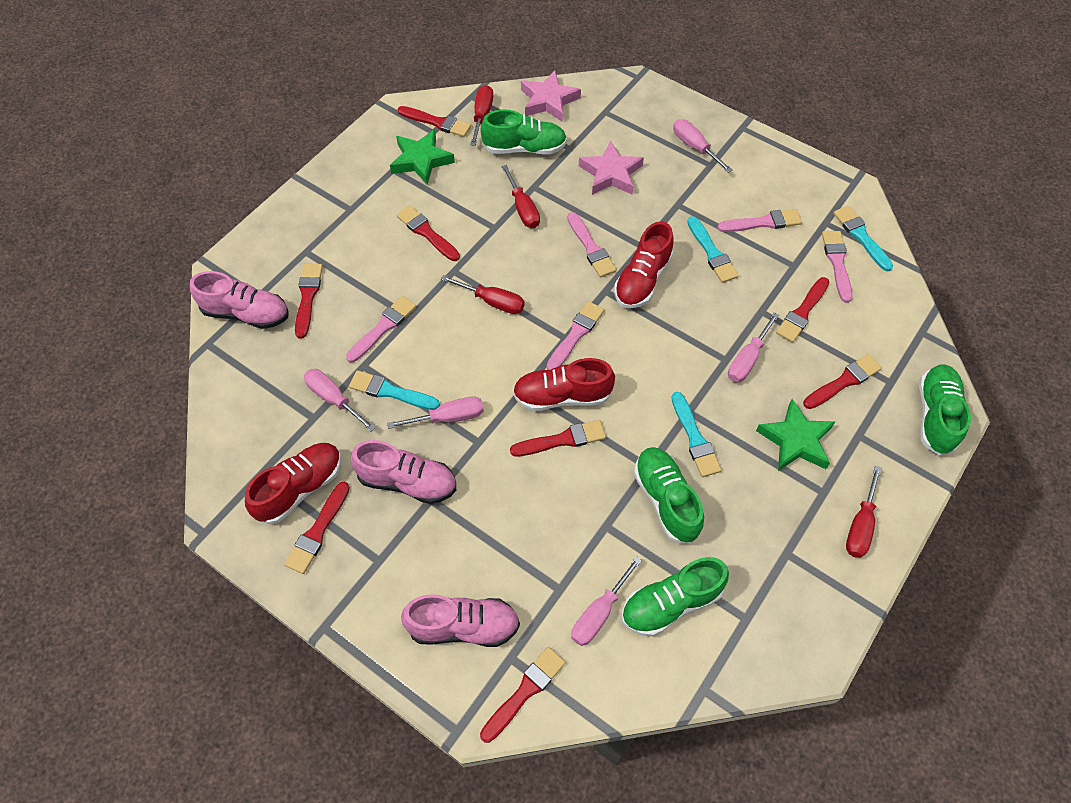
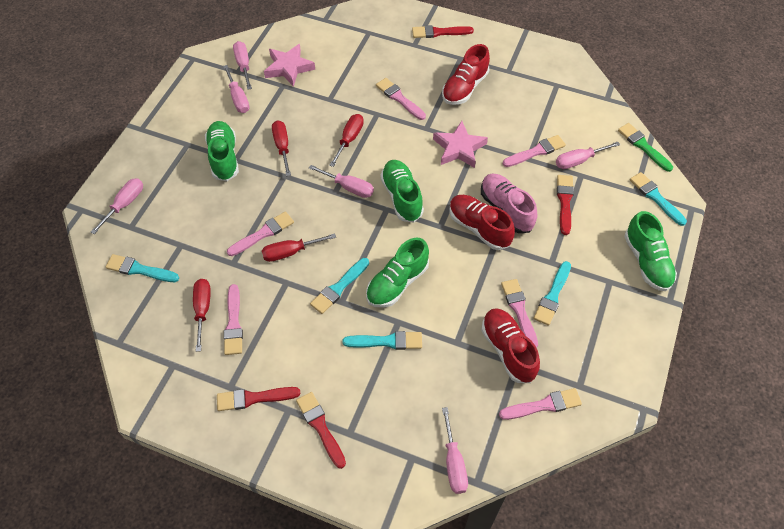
green brush: none = 0 -> [618,123,673,172] = 1
green star: [390,130,455,185] [756,399,835,471] = 2 -> none = 0
pink brush: [346,296,416,362] [547,301,604,370] [567,212,616,278] [717,209,802,232] [822,231,852,303] = 5 -> [224,284,243,355] [227,211,294,256] [376,78,426,120] [499,388,582,420] [501,279,538,348] [503,135,566,167] = 6
pink screwdriver: [304,369,376,431] [387,396,484,429] [571,556,642,646] [673,119,732,173] [728,313,779,383] = 5 -> [91,178,143,234] [223,65,250,113] [233,41,252,90] [309,165,374,198] [442,407,468,494] [556,142,620,169] = 6
pink shoe: [190,271,289,329] [351,440,456,504] [401,594,520,647] = 3 -> [481,174,537,233] = 1
red brush: [284,482,350,574] [295,264,323,339] [396,205,460,261] [398,106,471,137] [480,647,566,743] [510,420,606,456] [776,277,830,343] [803,354,882,409] = 8 -> [217,387,300,411] [296,392,346,469] [412,25,474,38] [557,175,574,235] = 4
turquoise brush: [349,370,440,410] [671,392,722,477] [687,216,739,283] [833,206,893,272] = 4 -> [105,254,179,282] [310,258,369,314] [342,331,422,350] [533,261,571,326] [630,172,687,226] = 5

